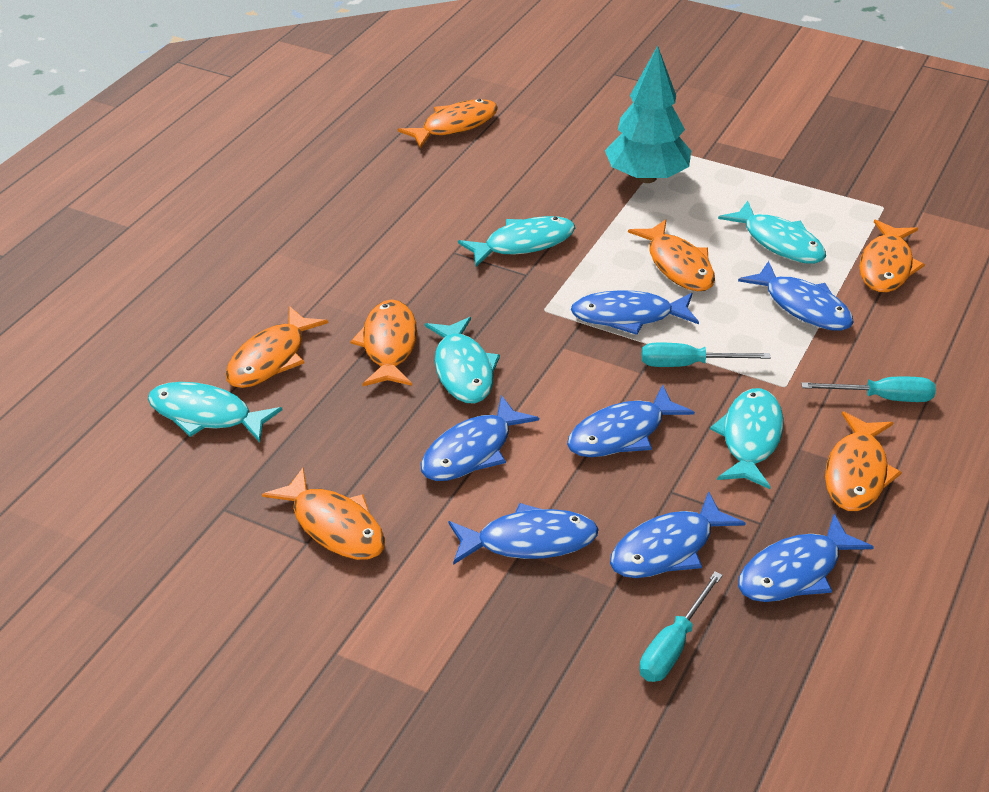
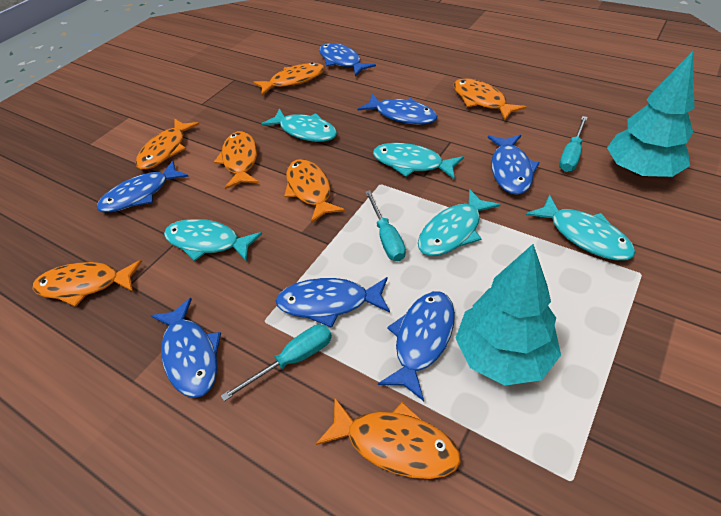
turquoise tree: [605,46,691,183] = 1 -> [455,244,561,385] [607,51,694,177] = 2

